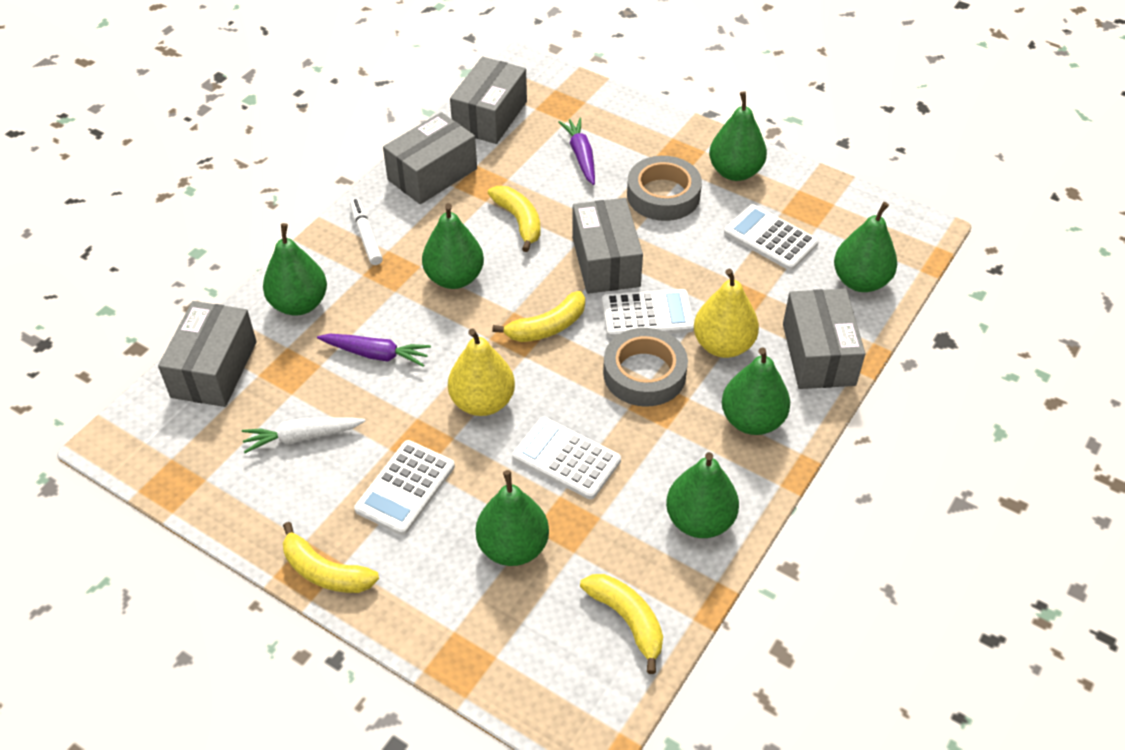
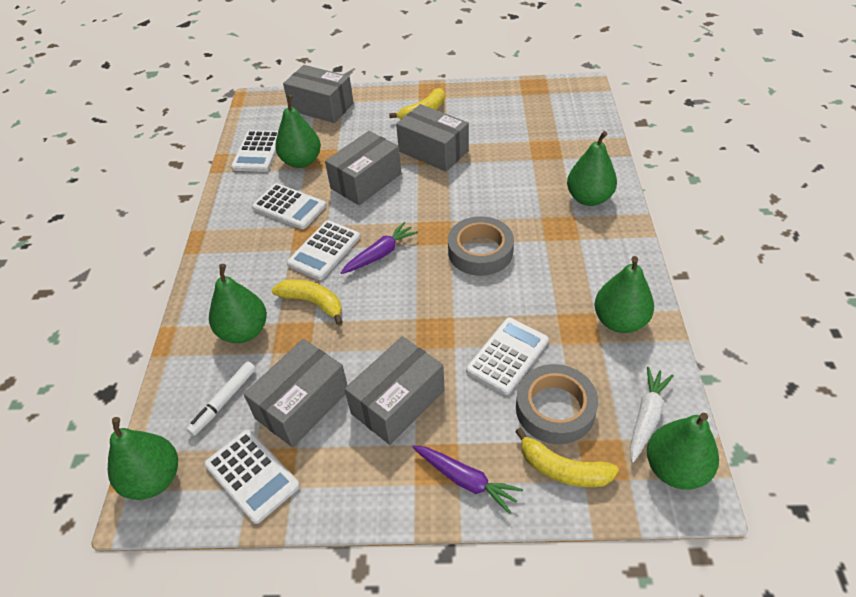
green pear: [263,223,327,316] [422,203,484,289] [476,470,549,566] [666,452,739,538] [709,91,767,181] [722,347,790,435] [834,202,897,292] = 7 -> [108,417,178,500] [209,264,267,343] [275,95,321,168] [567,131,617,206] [594,256,654,333] [647,413,719,490] = 6
white calculator: [354,440,455,535] [512,417,621,499] [602,289,694,338] [724,204,819,270] = 4 -> [204,429,300,524] [231,130,278,172] [252,183,326,229] [287,220,360,280] [466,317,549,395] = 5
yellow banana: [283,522,379,593] [488,186,541,252] [492,291,585,342] [580,574,663,674] = 4 -> [272,279,343,325] [389,88,445,119] [515,428,619,487] = 3
yellow pear: [448,328,515,416] [694,269,759,358] = 2 -> none = 0

